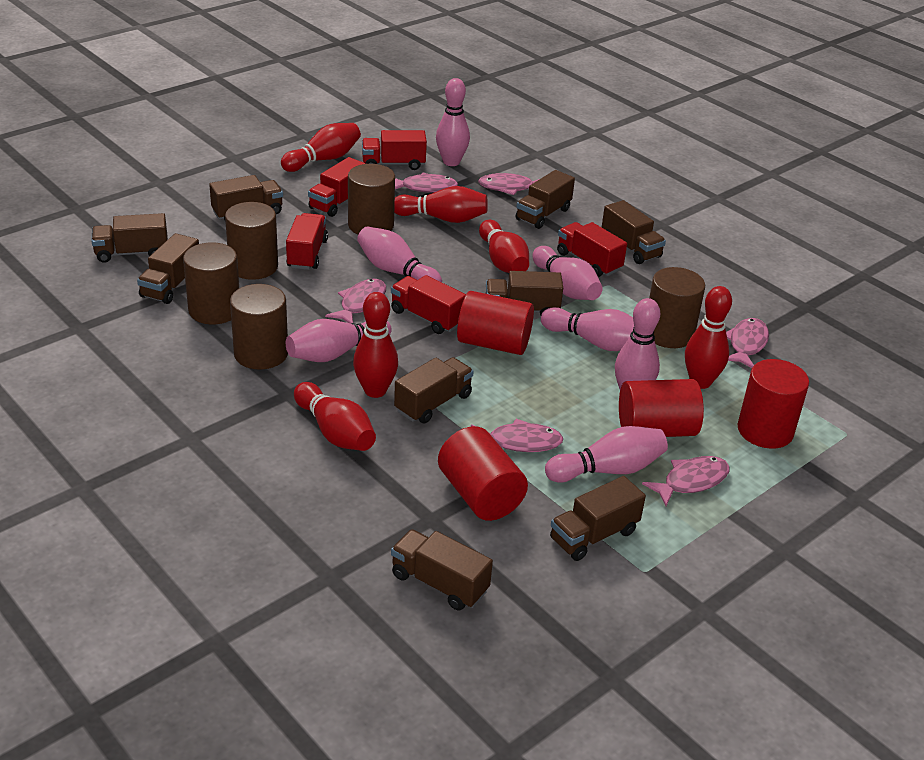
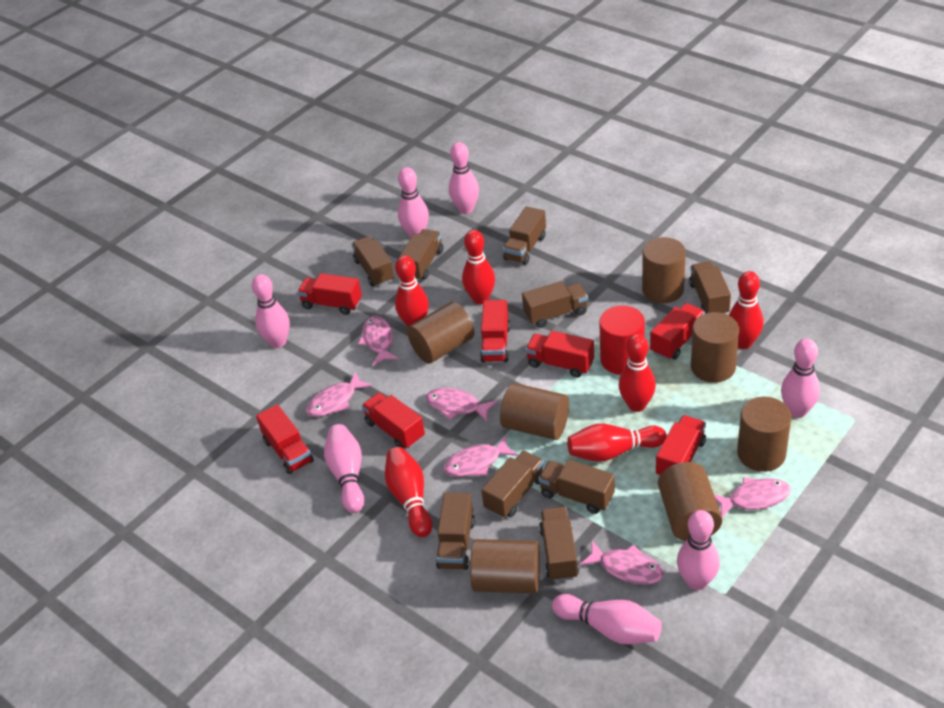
brown cylinder: [183,242,239,324] [225,202,278,280] [230,284,288,370] [348,164,395,234] [649,267,705,348] = 5 -> [407,302,475,364] [470,539,540,593] [500,383,569,440] [642,237,686,303] [658,462,722,541] [691,312,739,383] [737,397,791,472] = 7
red cylinder: [438,426,528,521] [457,291,534,355] [619,379,704,437] [737,359,809,449] = 4 -> [599,305,645,375] = 1
red truck: [286,213,328,270] [308,157,366,217] [362,130,427,170] [391,275,466,334] [557,222,627,277] = 5 -> [256,404,314,474] [297,273,362,315] [362,393,425,449] [480,300,510,363] [526,331,594,378] [650,303,705,360] [656,415,706,476] = 7

